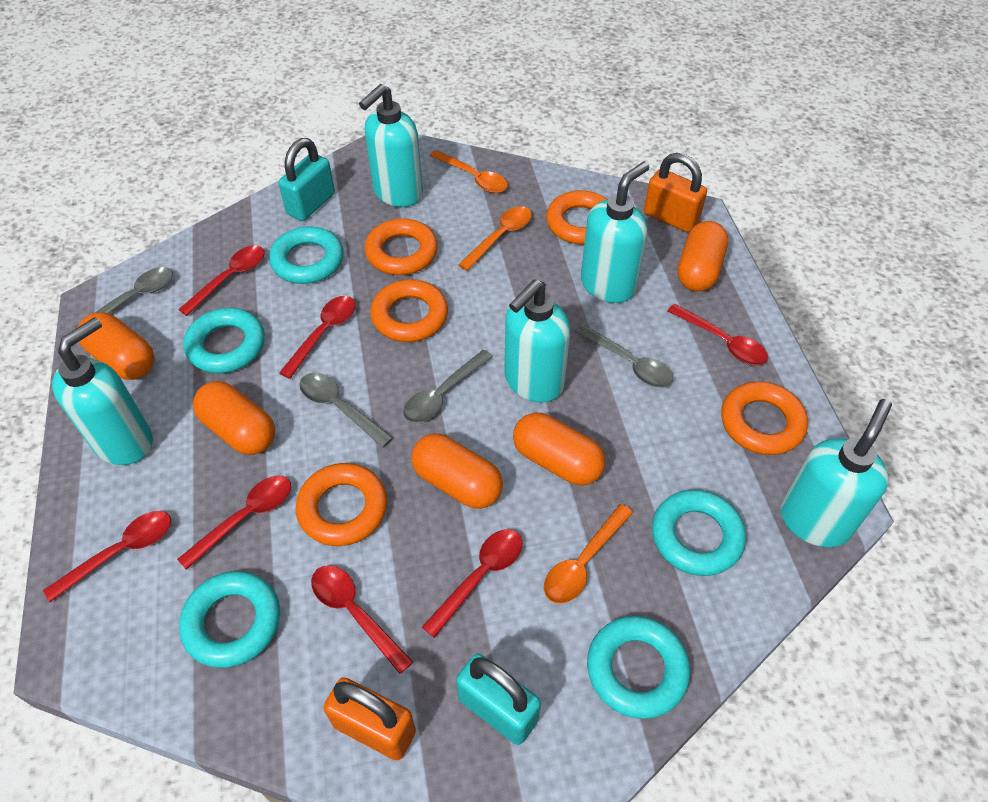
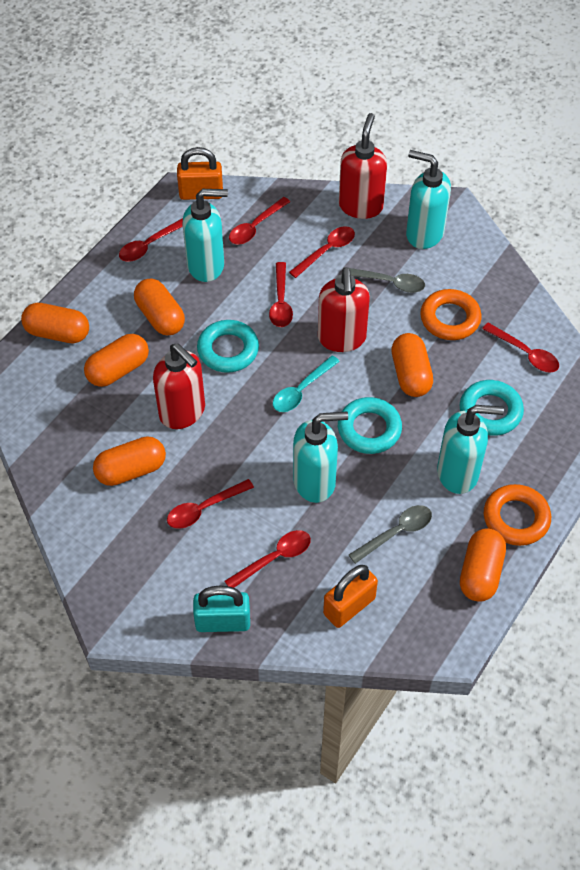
grey spoon: [74,267,173,329] [299,373,393,448] [403,350,493,423] [575,324,673,388] = 4 -> [344,267,425,293] [349,505,432,564] = 2
orange capsule: [78,312,154,380] [193,381,275,455] [411,434,503,509] [513,413,605,486] [677,221,728,292] = 5 -> [21,303,89,343] [84,334,149,387] [93,436,166,486] [134,278,185,335] [391,333,433,397] [460,528,506,602] = 6
orange ring: [296,463,387,546] [365,218,438,275] [370,279,448,342] [546,190,608,245] [721,381,808,455] = 5 -> [420,289,481,340] [484,484,551,546] = 2
orange spoon: [430,150,508,193] [458,206,532,271] [544,504,633,604] = 3 -> none = 0
red soap dispenser: none = 0 -> [153,343,205,429] [318,267,370,352] [339,113,387,219] = 3
turquoise padlock: [278,138,335,221] [456,654,541,745] = 2 -> [193,586,250,632] = 1
turquoise ring: [179,571,280,668] [183,308,265,374] [269,226,343,284] [587,616,690,719] [652,489,746,576] = 5 -> [197,320,259,373] [338,397,402,454] [460,380,524,436] = 3
turquoise soap dispenser: [52,317,153,465] [359,84,423,207] [504,279,570,402] [581,161,649,303] [781,399,892,547] = 5 -> [183,189,228,282] [293,412,348,503] [406,150,451,249] [437,405,504,494] = 4
turquoise spoon: none = 0 -> [273,355,340,412] = 1

